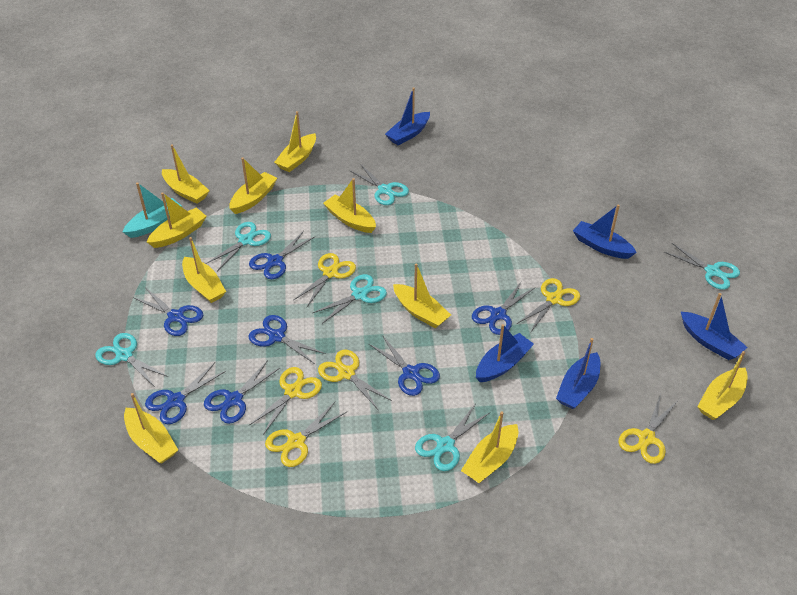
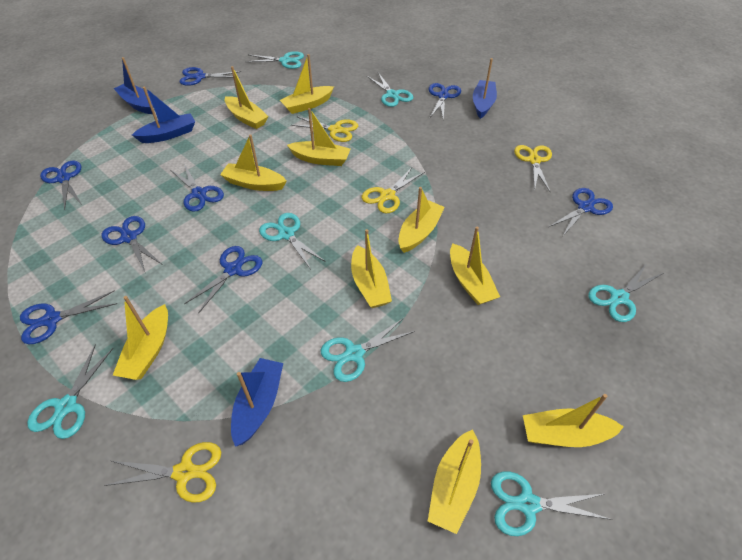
blue boat: [385,87,430,146] [476,324,534,382] [556,338,600,409] [573,204,637,259] [681,293,748,360] = 5 -> [113,57,153,114] [132,87,195,143] [231,358,283,447] [473,58,497,119] = 4
blue scissors: [133,287,203,336] [145,363,226,424] [204,360,281,424] [248,315,326,364] [249,231,314,279] [369,335,440,396] [472,281,535,335] = 7 -> [20,290,117,344] [40,160,81,210] [101,216,162,272] [170,164,224,212] [180,67,241,86] [184,246,262,314] [428,83,461,120] [549,188,613,237] = 8
turquoise boat: [123,182,182,238] = 1 -> none = 0
turquoise scissors: [95,333,168,386] [206,222,271,271] [313,274,387,324] [349,164,409,205] [415,403,489,471] [664,243,740,290] = 6 -> [27,345,113,439] [245,51,304,69] [259,213,326,269] [321,318,415,382] [367,72,413,107] [491,471,612,536] [588,263,663,322] = 7
yellow scissors: [249,367,322,435] [265,402,347,467] [294,253,356,307] [318,349,392,411] [517,278,580,333] [618,394,677,464] = 6 -> [103,442,221,503] [291,116,358,142] [362,166,425,213] [514,145,552,193] = 4

